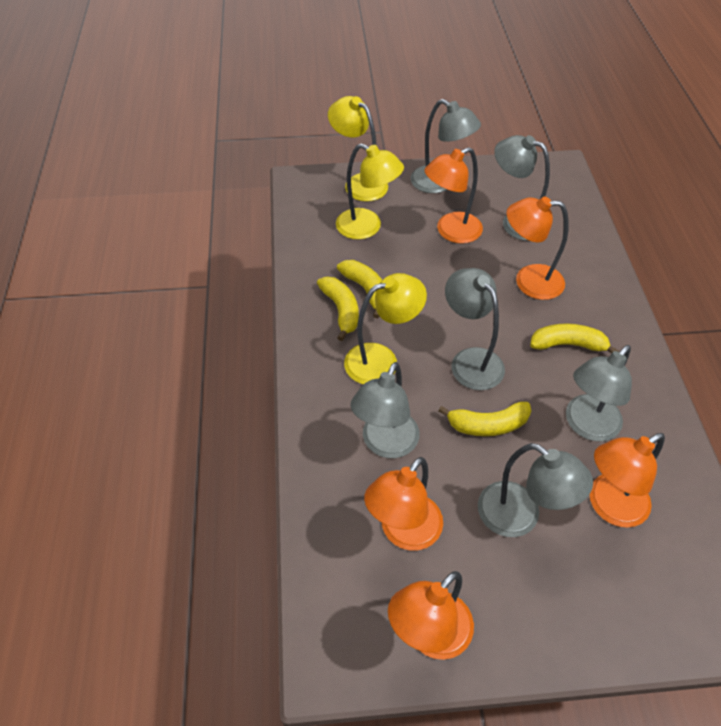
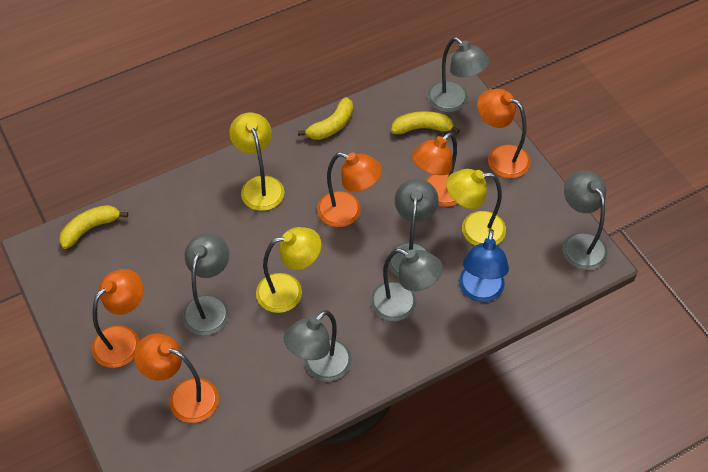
blue lamp: none = 0 -> [459,229,509,302] = 1
yellow banana: [317,277,359,341] [337,260,382,318] [438,402,531,436] [530,324,619,354] = 4 -> [59,205,128,249] [298,97,353,140] [391,111,460,134] = 3

